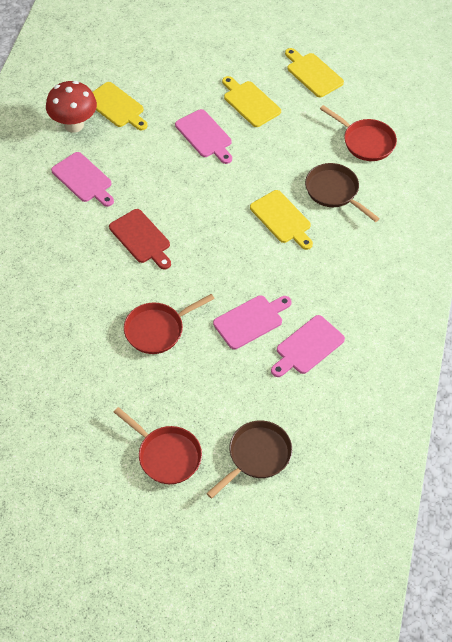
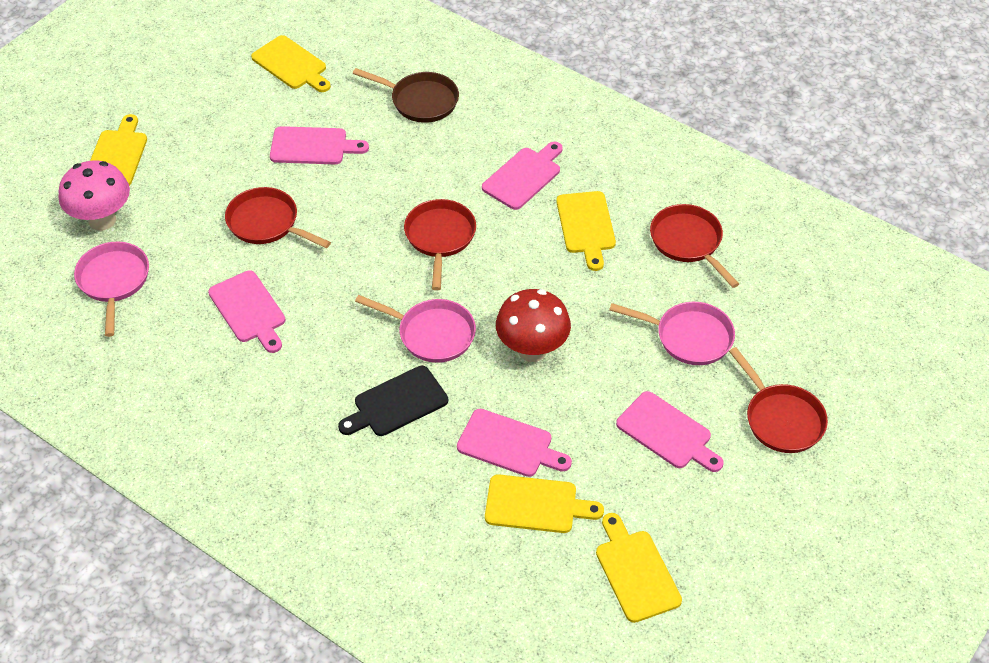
black cutting board: none = 0 -> [338,366,448,436] = 1
brown pan: [206,420,292,499] [305,163,380,222] = 2 -> [353,68,459,123] = 1
pink cutting board: [51,152,114,207] [175,109,232,164] [213,295,292,350] [271,315,345,377] = 4 -> [208,270,286,353] [270,126,369,164] [457,409,572,477] [482,142,563,210] [616,391,724,472] = 5
pink mushroom: none = 0 -> [59,160,130,231] = 1
pink pan: none = 0 -> [74,241,149,337] [355,295,476,363] [609,302,735,365] = 3
red cutting board: [109,209,171,269] = 1 -> none = 0
red pan: [114,407,202,484] [124,294,215,354] [320,105,397,161] = 3 -> [225,187,331,248] [404,199,476,290] [650,204,739,288] [729,347,828,453] = 4
yellow cutting board: [92,82,148,130] [222,76,281,127] [250,190,313,250] [285,48,344,97] = 4 -> [90,114,147,186] [251,35,331,92] [485,474,604,533] [556,191,616,271] [596,513,682,623] = 5

